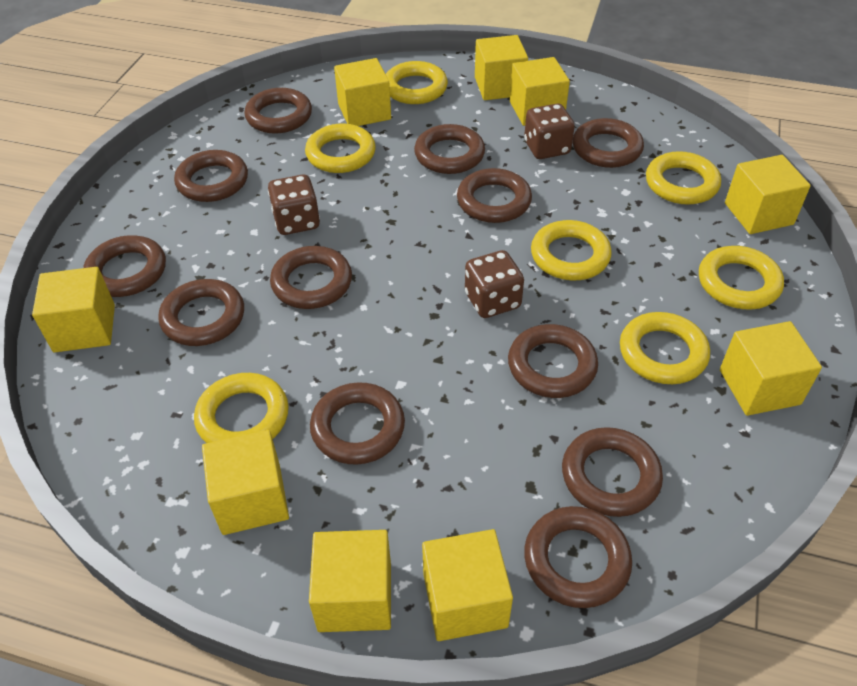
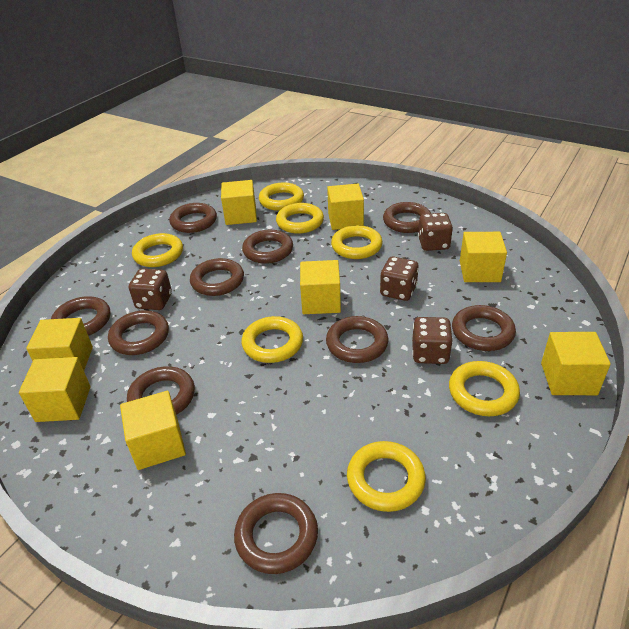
brown dice: [268,175,320,235] [465,250,524,318] [524,103,575,159] = 3 -> [129,269,172,310] [380,257,419,301] [412,317,453,364] [418,213,453,251] = 4
brown ring: [83,235,166,297] [158,279,244,346] [174,150,248,202] [244,88,312,134] [270,246,352,309] [310,382,405,465] [414,124,485,174] [457,168,532,223] [508,324,598,398] [524,506,632,608] [562,427,663,517] [573,118,644,168] = 12 -> [51,296,110,336] [108,310,169,355] [127,366,195,415] [169,203,217,233] [190,258,244,296] [234,493,318,574] [242,230,293,264] [326,316,389,363] [383,202,431,233] [452,305,516,351] = 10
yellow cube: [32,267,115,353] [202,430,289,535] [309,530,391,632] [334,58,391,126] [422,529,513,641] [475,35,528,100] [510,57,570,126] [720,321,822,416] [725,155,811,234] = 9 -> [19,357,90,422] [26,318,93,370] [120,391,186,470] [221,180,257,225] [300,260,341,314] [327,184,364,230] [460,232,507,282] [541,332,611,395] = 8

